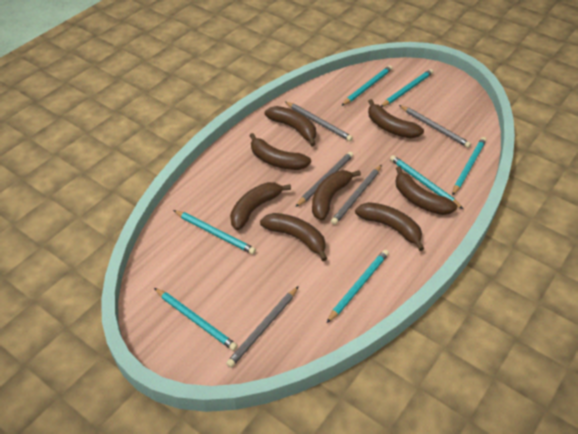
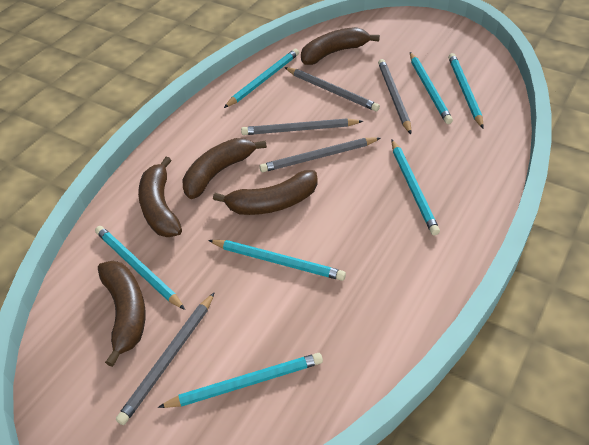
brown banana: [230,182,291,230] [250,133,311,170] [260,213,327,261] [265,106,316,147] [312,170,361,220] [355,202,425,251] [368,99,424,138] [396,166,457,215] = 8 -> [98,261,145,367] [138,157,182,237] [182,138,267,199] [213,170,318,215] [301,27,380,65] = 5

